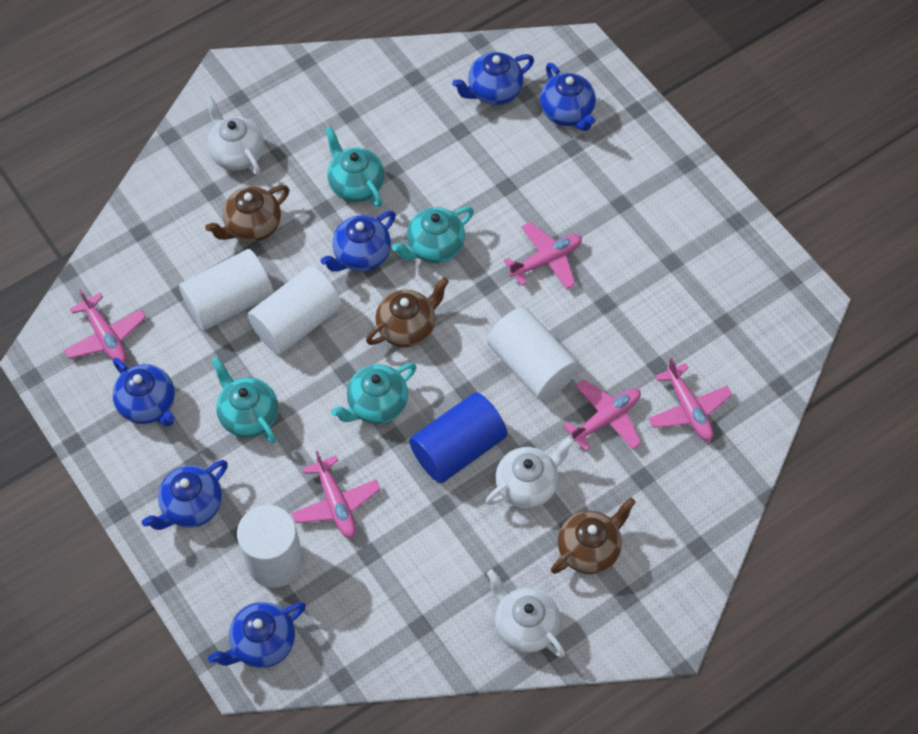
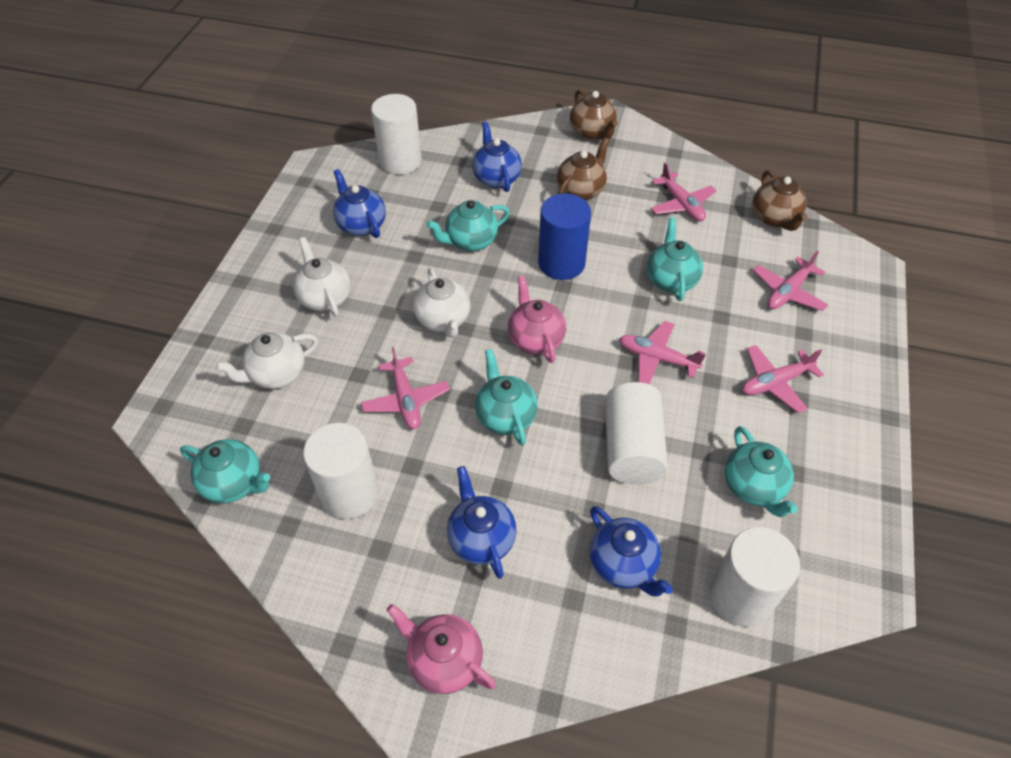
blue teapot: [113,358,175,426] [142,460,228,530] [208,602,306,668] [321,211,396,272] [452,52,534,105] [540,63,596,131] = 6 -> [333,169,386,238] [447,466,517,579] [472,122,522,192] [590,506,673,596] = 4
pink teapot: none = 0 -> [387,604,496,694] [508,275,566,363] = 2
turquoise teapot: [212,357,278,443] [325,127,385,207] [331,363,417,424] [392,207,474,263] = 4 -> [180,439,270,504] [426,200,510,251] [475,349,538,446] [647,218,703,301] [725,426,798,517] = 5

